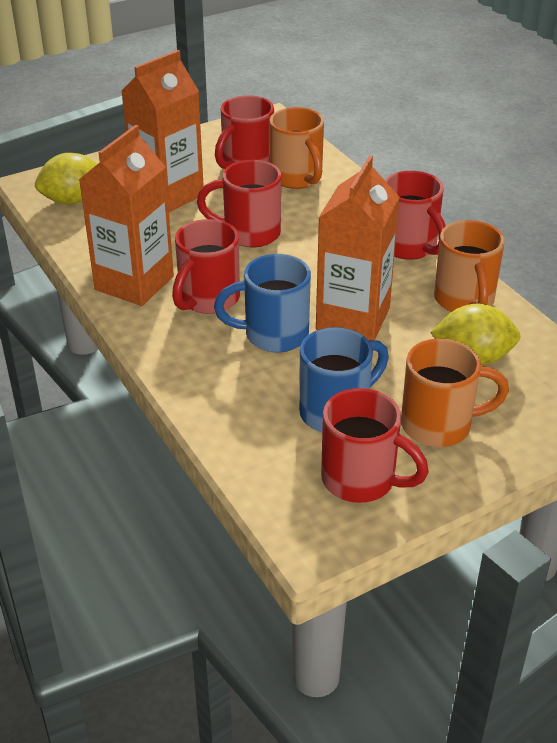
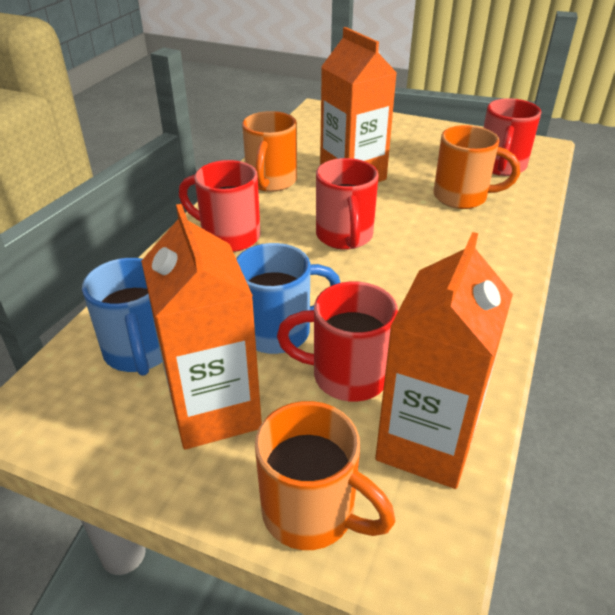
red mug: [172,219,240,314] [197,160,281,248] [215,95,274,169] [321,388,429,503] [385,171,446,260] = 5 -> [179,160,260,252] [277,281,398,402] [316,158,379,250] [484,98,541,176] = 4
yellow lemon: [35,153,97,204] [430,304,521,365] = 2 -> none = 0

